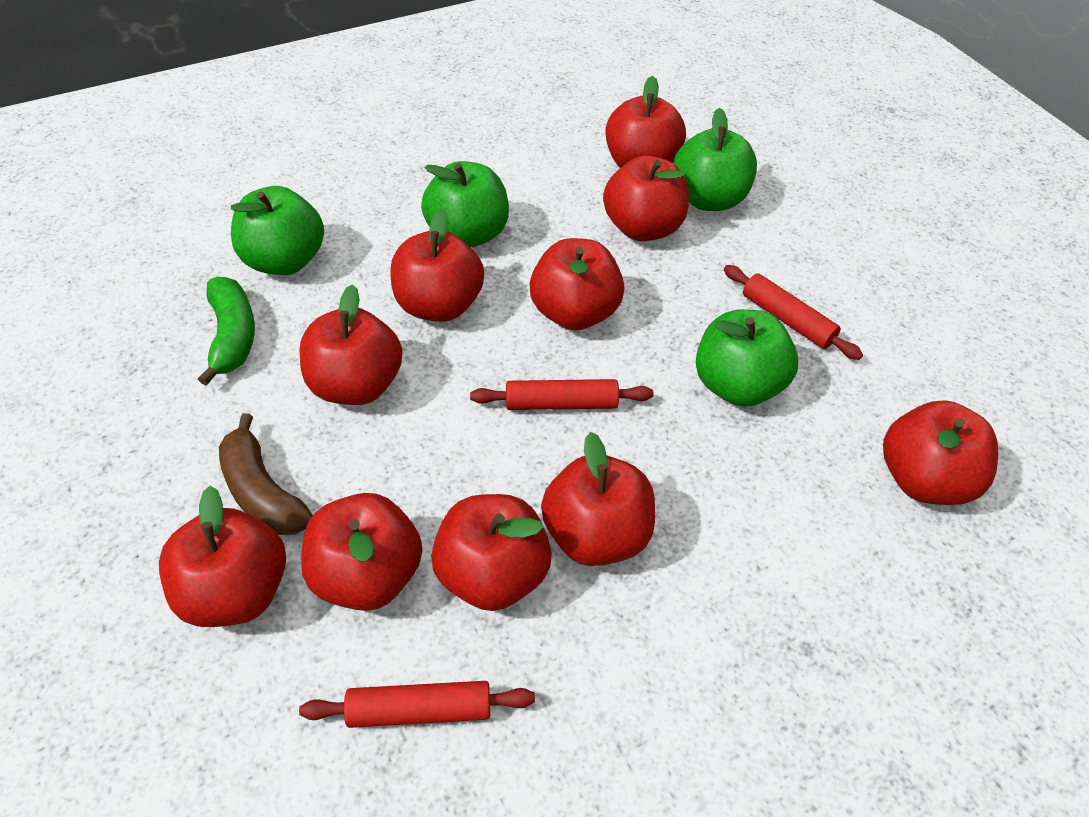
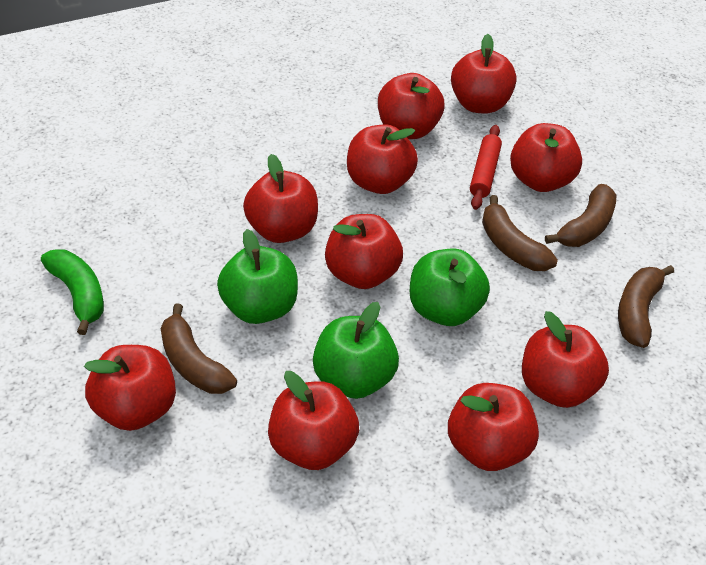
brown banana: [219,413,313,535] = 1 -> [161,304,237,394] [482,195,558,271] [545,184,616,247] [618,265,674,348] = 4
green apple: [231,186,324,275] [421,161,509,247] [673,108,757,211] [696,309,798,407] = 4 -> [217,229,298,324] [313,302,399,399] [410,249,490,326] = 3
red rolling pin: [299,681,535,728] [470,379,653,410] [724,265,863,360] = 3 -> [470,125,502,210] = 1

